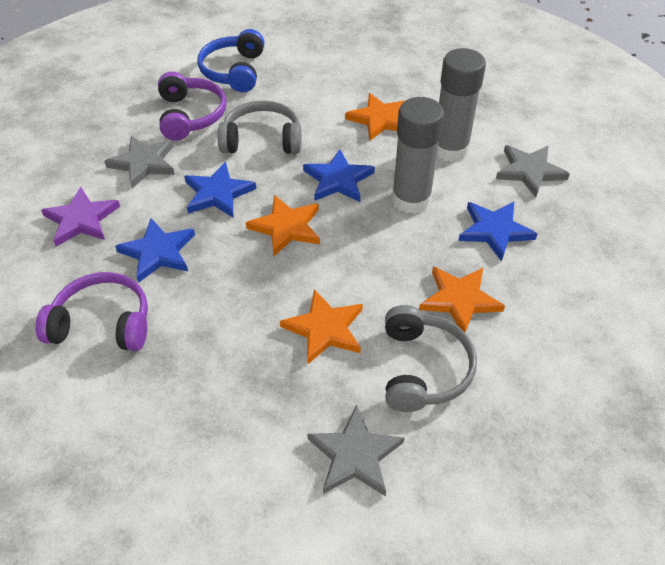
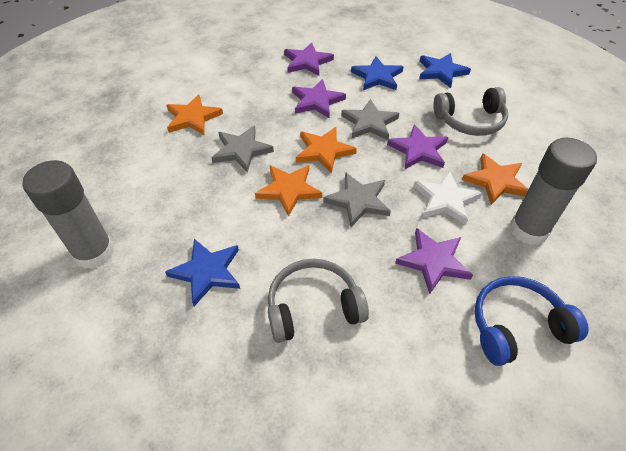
blue star: [115,219,195,283] [184,162,256,217] [303,149,375,202] [458,202,537,262] = 4 -> [165,239,240,306] [351,56,403,90] [419,53,471,88] = 3
purple headphones: [35,272,148,351] [158,72,226,141] = 2 -> none = 0
purple star: [41,187,120,246] = 1 -> [284,42,334,76] [292,79,346,118] [387,124,448,169] [395,228,473,294] = 4
white star: none = 0 -> [414,171,482,225] = 1

